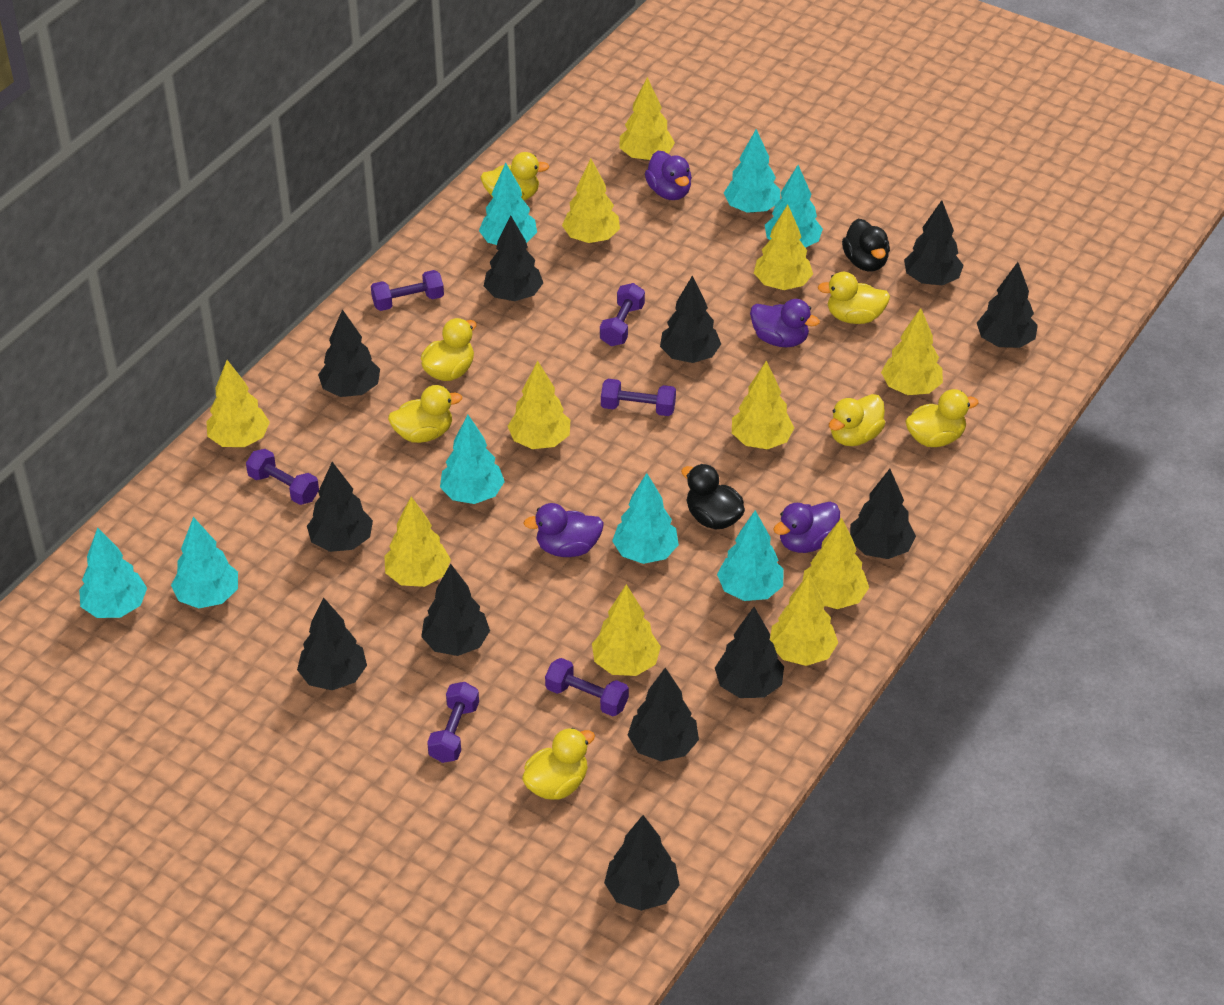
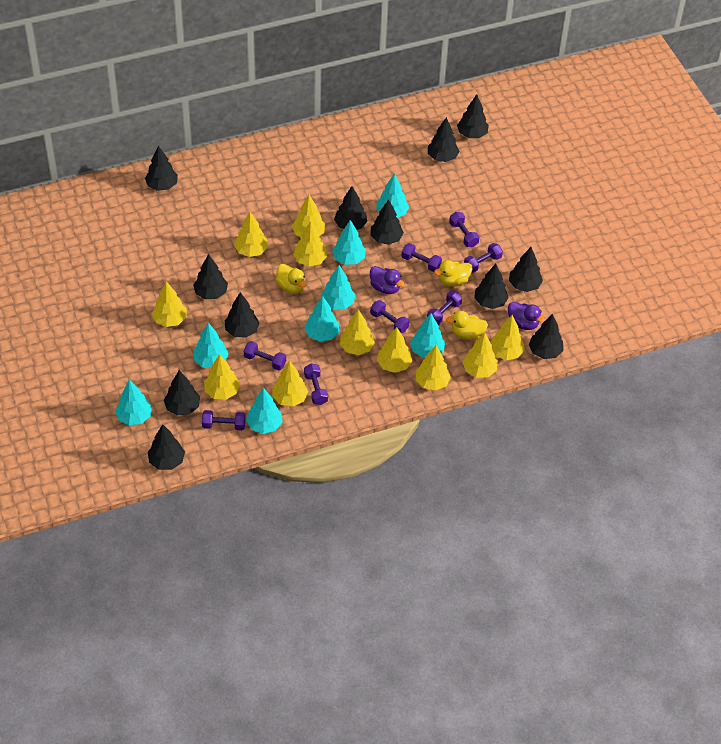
black duck: [681,464,745,529] [842,218,890,271] = 2 -> none = 0
purple duck: [523,503,604,557] [645,151,692,200] [750,299,820,347] [773,502,840,553] = 4 -> [370,266,404,294] [508,302,545,330] = 2
purple dumbbell: [246,449,319,505] [371,270,444,311] [427,682,479,763] [545,658,629,716] [600,283,645,346] [601,379,676,416] = 6 -> [202,410,246,431] [244,341,286,371] [304,363,328,405] [370,300,409,333] [401,243,442,272] [427,291,462,325] [449,212,479,247] [464,243,503,273] = 8
yellow duck: [388,385,462,443] [421,318,477,381] [480,152,549,200] [522,728,595,800] [817,272,890,324] [829,394,885,446] [905,389,978,447] = 7 -> [276,264,306,294] [434,260,472,287] [446,311,488,340] = 3

